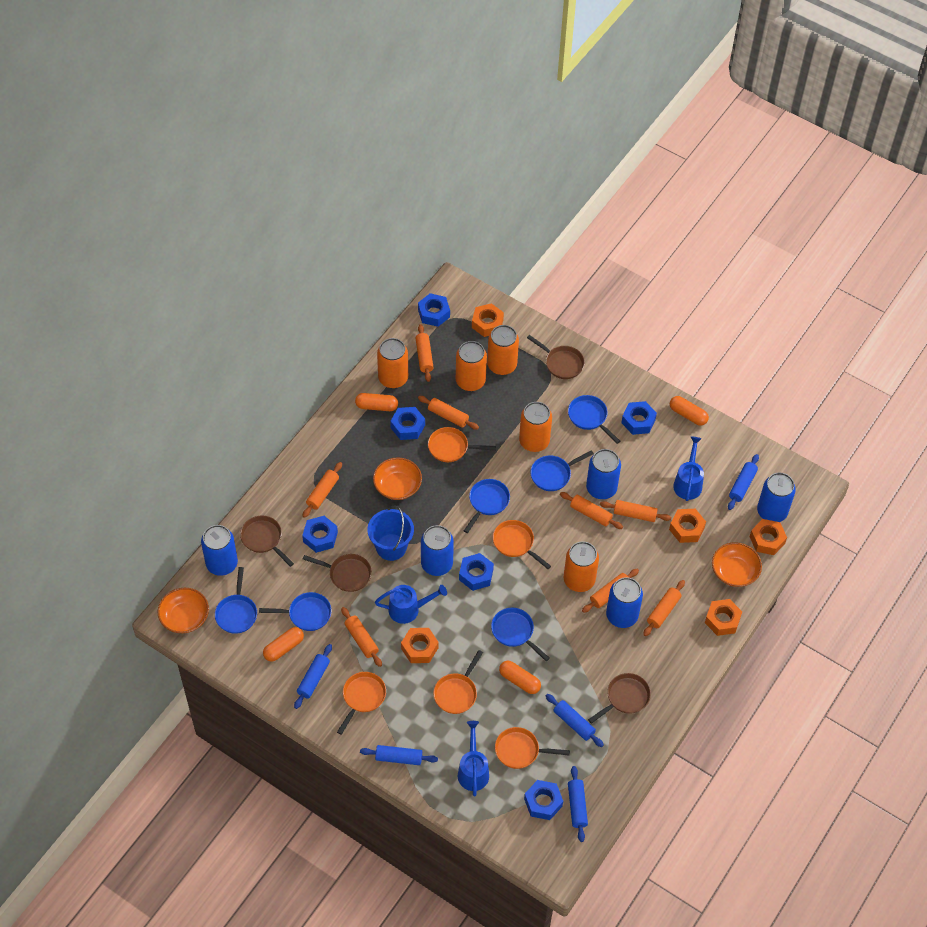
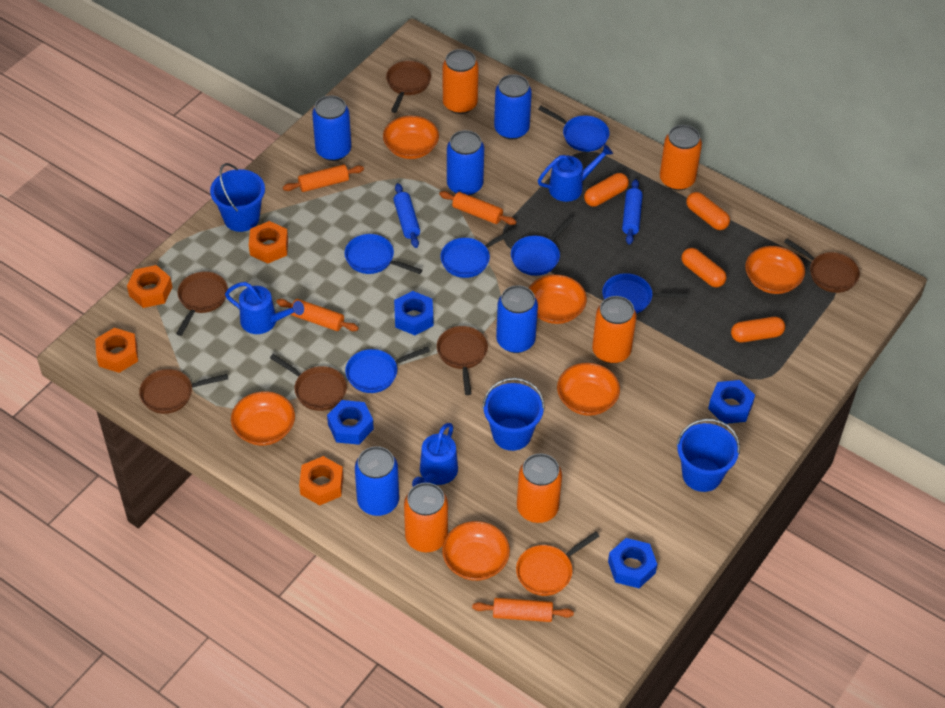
blue bucket: [367,505,414,561] = 1 -> [210,163,265,232] [482,378,545,451] [676,419,740,492] = 3
blue nut: [302,516,338,553] [390,407,425,440] [418,293,450,327] [459,553,494,591] [524,780,563,820] [621,401,657,435] = 6 -> [327,400,374,445] [394,291,433,335] [608,538,657,588] [708,380,755,424] = 4
blue rolling pin: [294,644,332,709] [360,745,438,765] [546,694,604,747] [568,766,588,842] [728,454,759,510] = 5 -> [393,183,420,248] [622,179,643,245] = 2
brown pan: [240,515,294,567] [303,554,372,592] [527,335,585,379] [588,673,651,724] = 4 -> [139,369,228,414] [176,271,228,336] [270,354,347,411] [386,61,431,113] [437,326,488,395] [784,239,860,293] = 6
orange bowl: [158,588,209,633] [373,458,422,500] [712,542,762,587] = 3 -> [231,391,295,446] [383,116,439,159] [442,521,510,581] [529,274,587,324] [557,363,620,416] [745,246,805,294] = 6
orange nut: [401,628,438,663] [472,303,504,337] [669,509,706,543] [705,599,742,636] [750,519,787,555] = 5 -> [95,328,138,373] [127,265,172,308] [249,221,288,264] [299,456,343,505] = 4
orange pan: [337,672,386,735] [428,427,496,462] [433,650,483,714] [493,520,551,569] [495,727,570,769] = 5 -> [516,531,600,596] = 1
orange rolling pin: [303,462,342,518] [341,607,382,667] [416,324,434,382] [418,396,479,430] [560,492,623,529] [582,569,639,613] [600,500,671,522] [643,580,685,636] = 8 -> [276,299,359,331] [283,164,364,192] [439,191,516,225] [472,598,574,622] = 4

